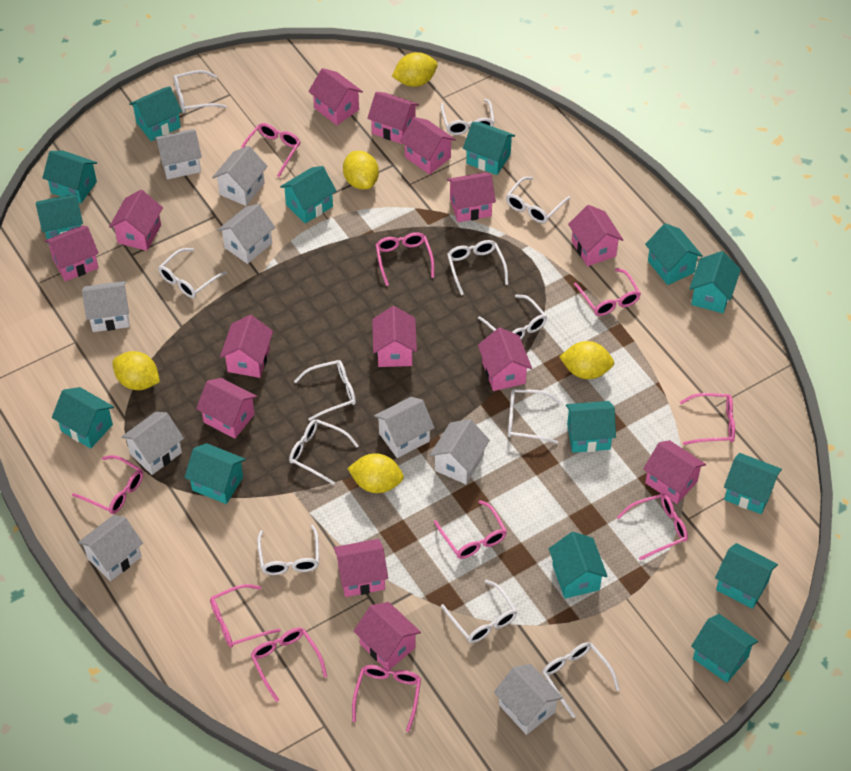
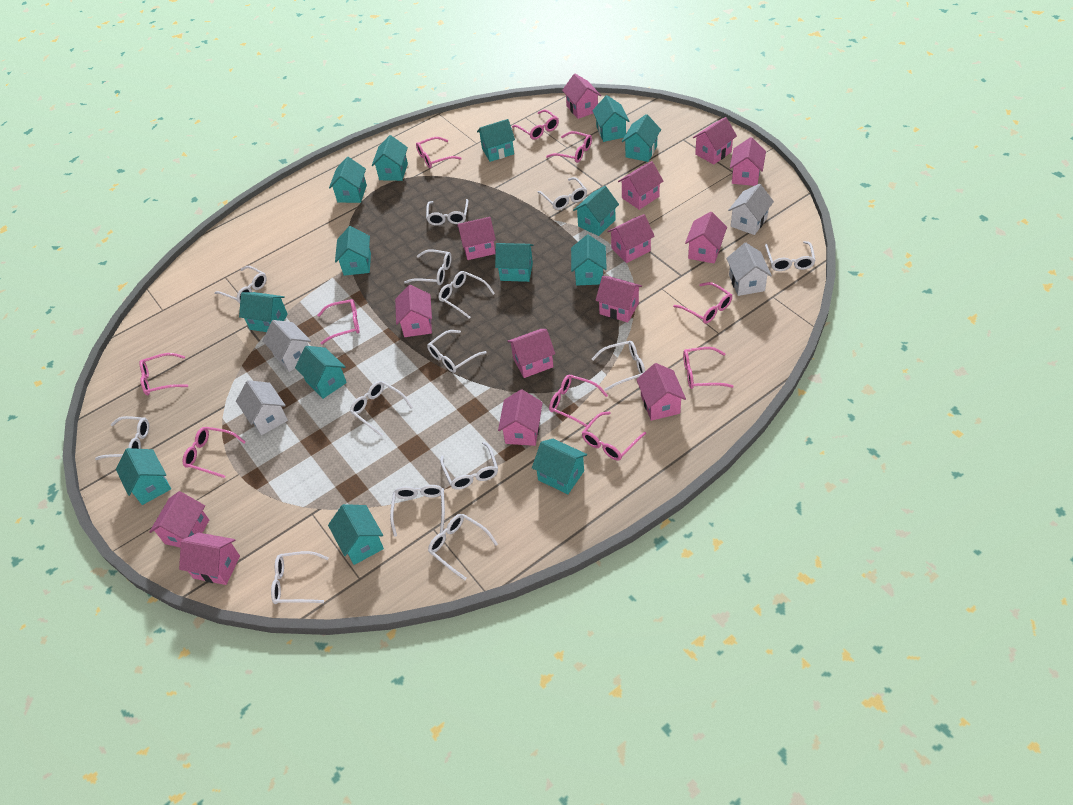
white glasses: [158,248,227,298] [173,70,226,113] [257,525,319,575] [289,419,359,485] [294,360,356,421] [441,99,495,135] [441,580,517,643] [447,240,508,295] [478,294,547,339] [506,177,570,223] [508,389,560,444] [542,642,620,718] = 12 -> [95,416,149,460] [215,266,267,303] [271,551,328,604] [350,381,413,437] [390,485,445,537] [404,250,452,285] [426,199,469,226] [427,330,487,373] [428,514,498,580] [438,271,495,319] [440,442,498,490] [537,177,587,210] [592,341,645,391] [765,241,816,271] = 14
white house: [78,515,143,581] [82,281,130,332] [121,412,184,475] [155,129,202,179] [212,146,268,206] [217,204,275,264] [374,397,435,458] [430,419,490,484] [494,664,563,735] = 9 -> [236,380,288,435] [262,320,311,372] [726,243,772,296] [728,184,774,235] = 4
yellow lemon: [112,351,160,390] [343,151,379,189] [347,453,404,493] [392,52,438,87] [559,341,614,379] = 5 -> none = 0

